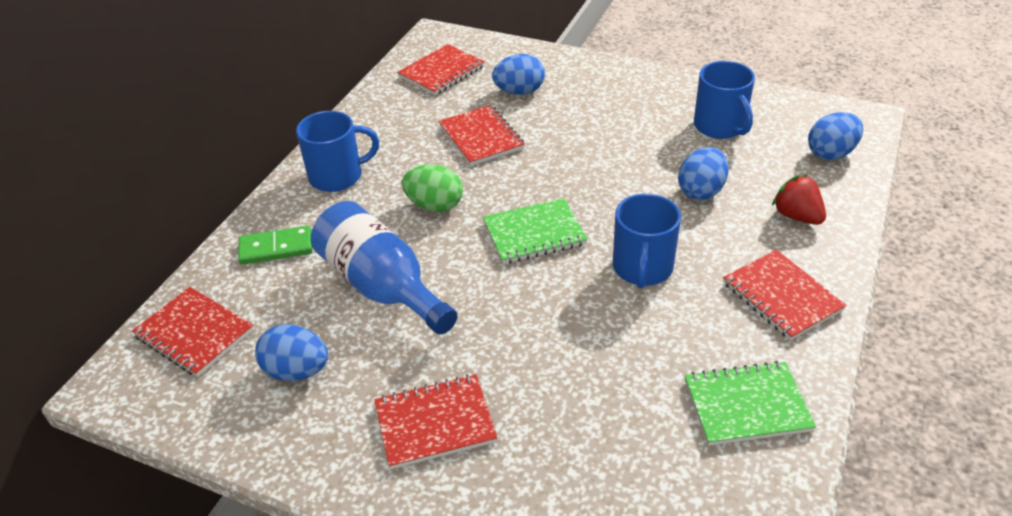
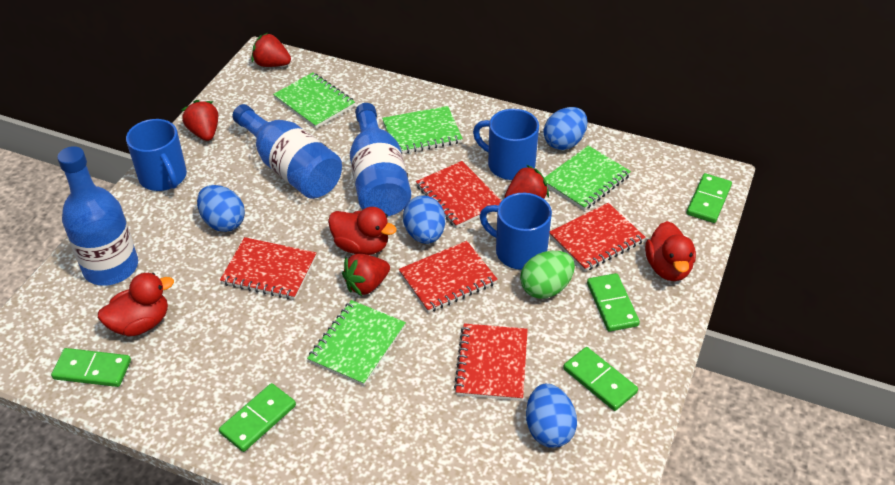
blue bottle: [311,201,458,335] = 1 -> [57,146,138,286] [233,104,342,199] [350,103,411,216] = 3
green domino: [238,226,312,265] = 1 -> [51,348,131,387] [219,383,296,452] [563,347,638,411] [587,273,640,332] [687,173,732,223] = 5
green notebook: [483,198,588,264] [685,361,816,446] = 2 -> [273,72,355,128] [307,300,406,386] [382,106,463,154] [544,145,631,210] = 4
red duck: none = 0 -> [98,273,174,336] [328,207,397,255] [645,221,696,281] = 3
red strawberry: [772,175,826,225] = 1 -> [182,100,218,141] [252,33,291,67] [342,254,390,296] [504,165,549,199] = 4

